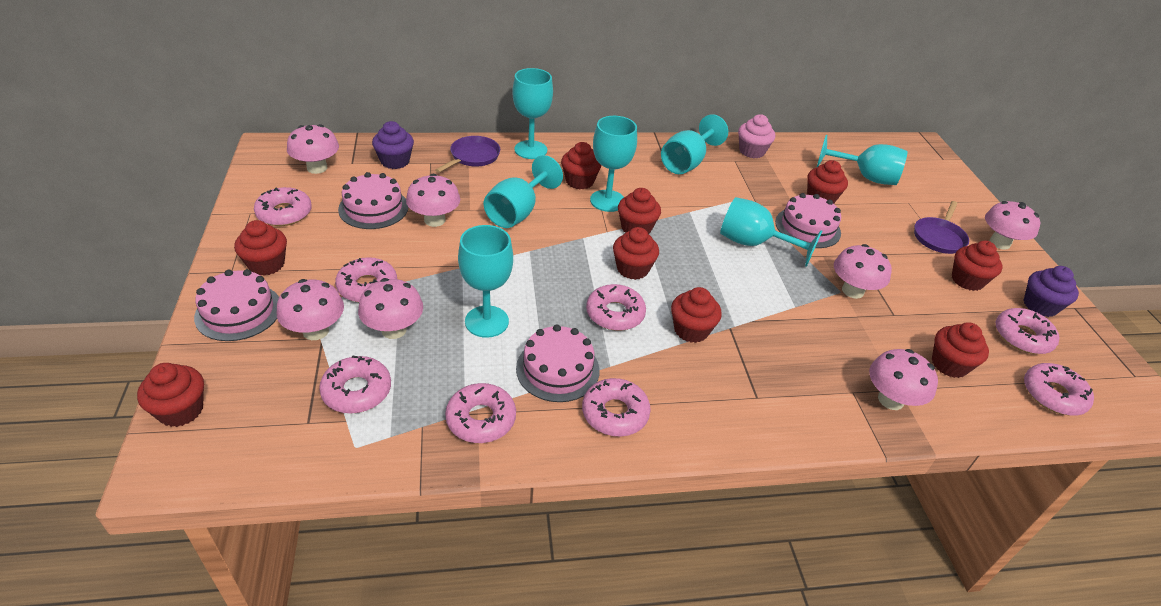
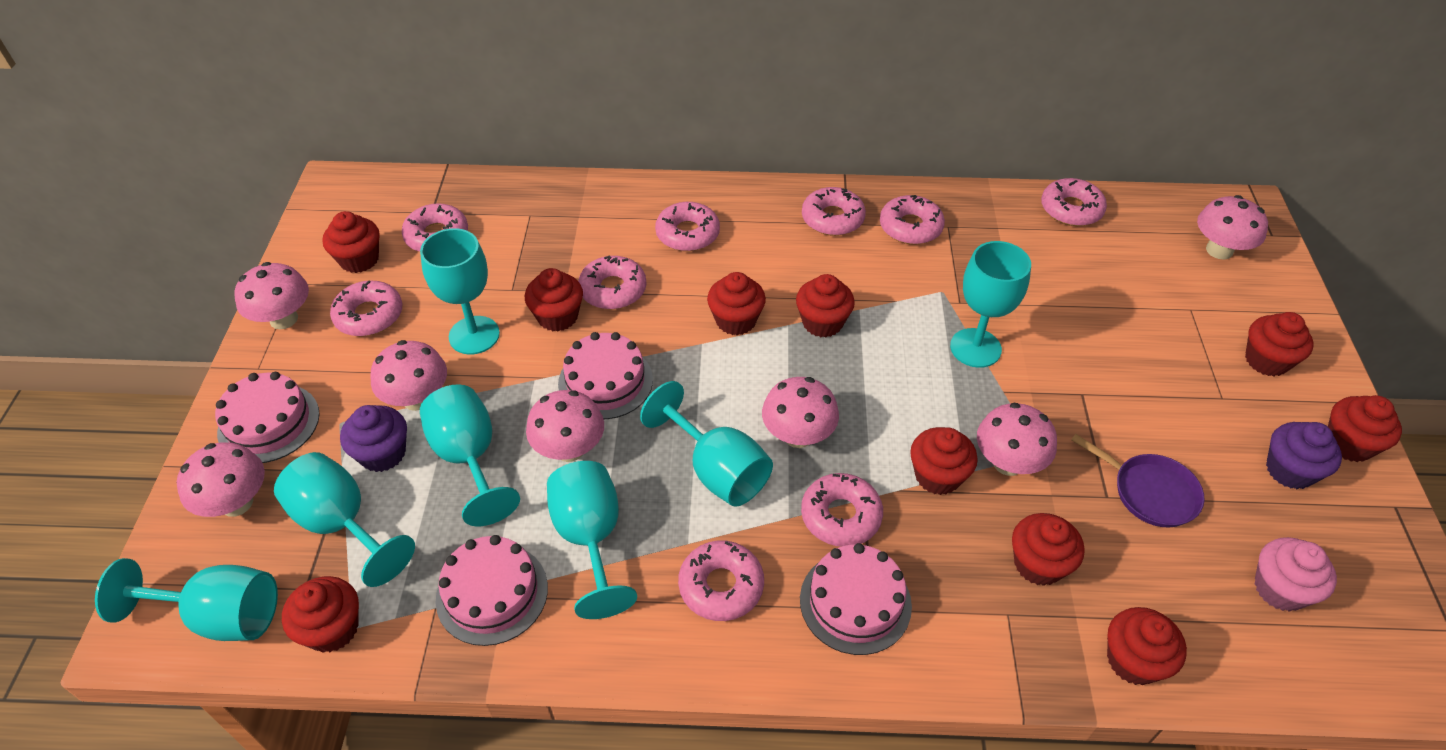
pink donut: [254,187,312,226] [319,356,391,413] [335,257,397,302] [445,383,516,443] [582,378,651,437] [586,284,646,331] [996,308,1060,354] [1024,363,1094,415] = 8 -> [330,281,402,336] [402,203,468,252] [578,255,646,309] [655,202,720,251] [678,541,764,621] [801,473,883,547] [802,187,866,236] [880,195,945,244] [1041,178,1107,226] = 9
purple pan: [435,136,500,173] [914,201,969,254] = 2 -> [1071,434,1205,528] = 1
red cupcake: [137,363,204,427] [234,220,287,276] [561,142,602,189] [613,227,659,280] [618,188,661,234] [671,287,722,343] [807,160,848,204] [932,322,989,378] [952,240,1003,291] = 9 -> [282,576,359,653] [322,211,380,273] [525,268,583,331] [707,272,766,336] [796,274,855,338] [910,427,978,495] [1012,513,1085,586] [1107,607,1187,685] [1245,312,1313,376] [1328,395,1402,462] = 10

